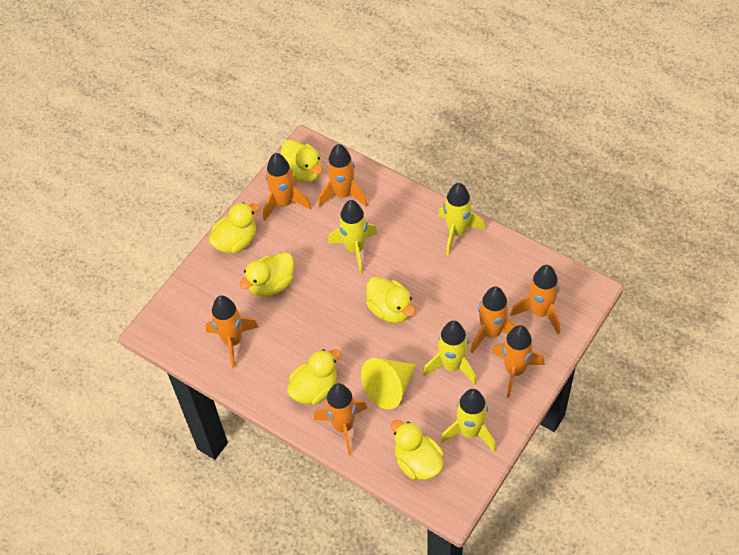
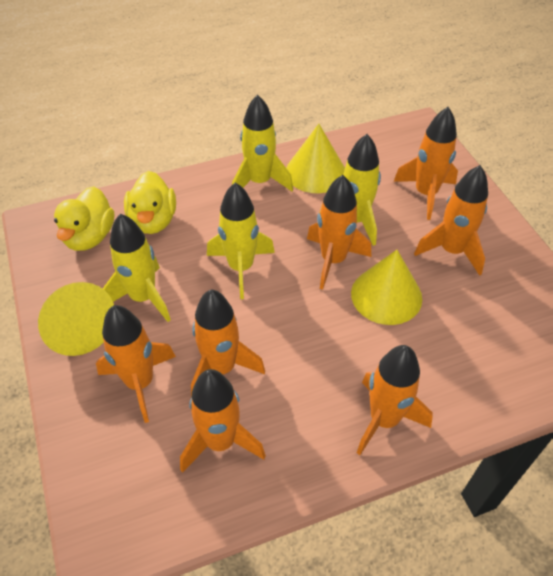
yellow cone: [361,358,416,409] = 1 -> [38,282,114,356] [286,124,345,193] [351,250,422,325] = 3
yellow duck: [209,202,260,253] [239,252,294,297] [281,139,322,182] [287,349,341,405] [366,276,416,323] [391,420,444,480] = 6 -> [54,186,114,251] [124,171,176,234] = 2

